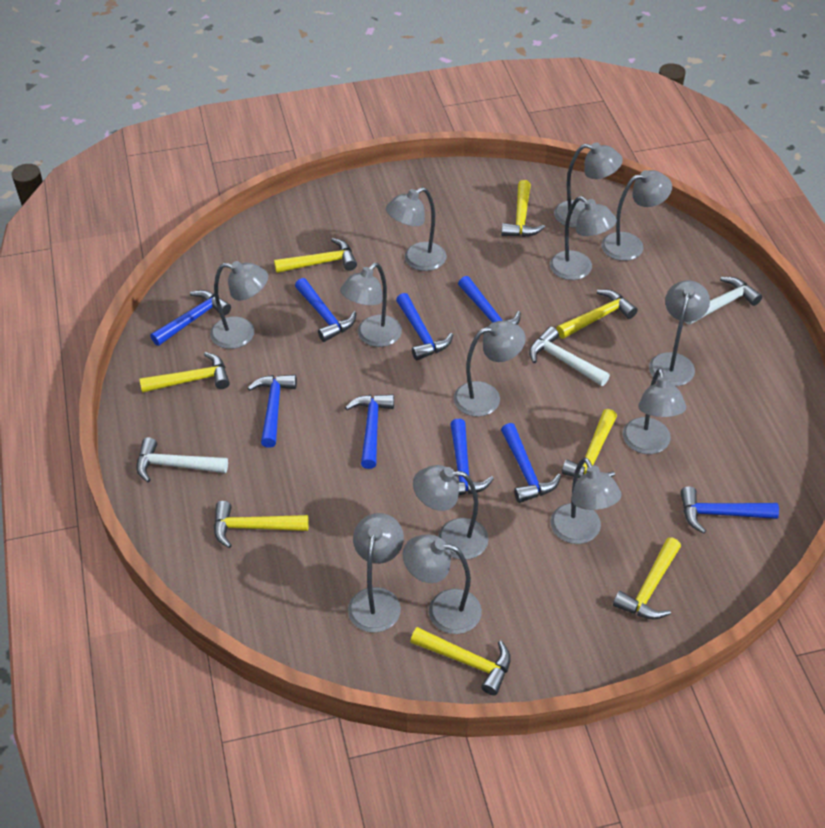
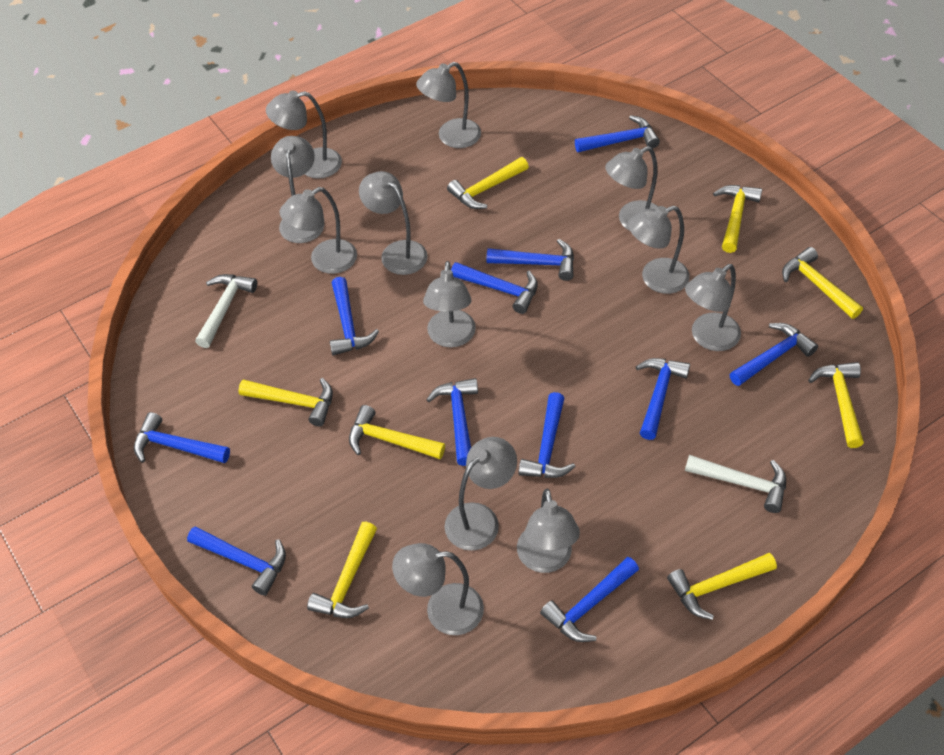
blue hammer: [150,290,231,346] [248,375,297,448] [295,278,356,342] [345,394,394,469] [396,293,453,361] [450,419,494,495] [458,276,521,334] [501,423,561,503] [681,487,779,534] = 9 -> [134,412,230,463] [187,526,286,596] [330,277,379,356] [426,378,478,466] [451,262,538,314] [486,239,574,281] [518,392,576,478] [540,557,639,642] [575,115,660,152] [636,358,690,440] [730,323,818,386] = 11
grey lamp: [210,261,268,349] [340,263,402,347] [348,513,404,633] [386,187,447,271] [403,534,482,634] [413,465,489,560] [454,321,526,417] [550,196,617,280] [550,458,621,544] [554,142,623,228] [601,170,672,261] [623,368,686,454] [649,280,710,386] = 13 -> [266,90,342,179] [271,136,324,243] [279,187,357,274] [359,171,428,275] [392,543,484,635] [416,62,481,148] [423,261,476,348] [444,437,517,551] [517,489,580,573] [605,146,658,231] [628,206,690,294] [685,264,741,351] = 12
white hammer: [136,437,228,482] [529,327,610,386] [685,277,762,325] = 3 -> [195,274,257,348] [685,455,786,513] = 2

